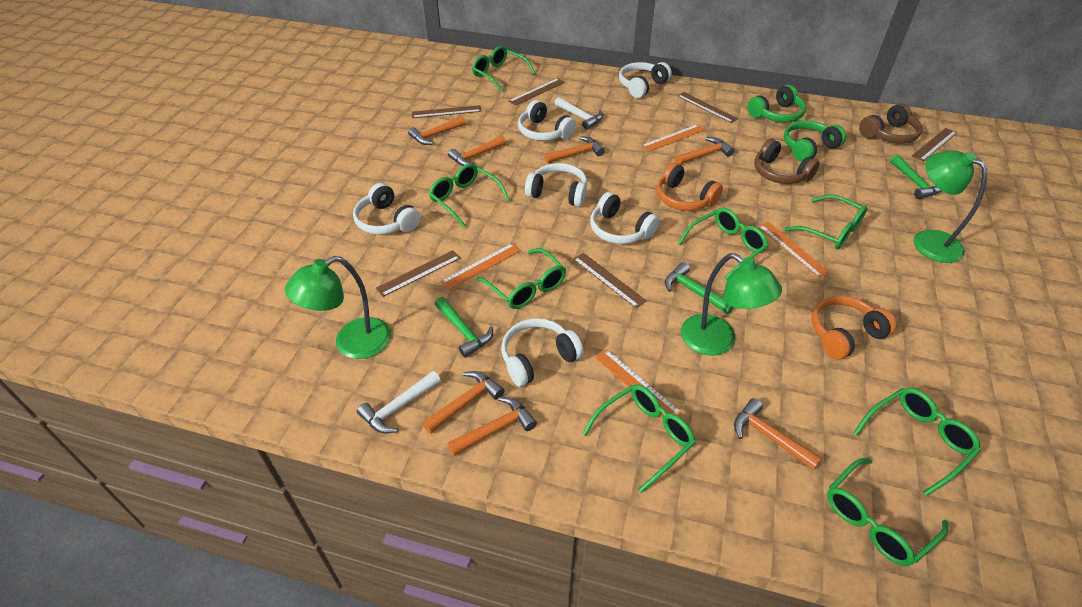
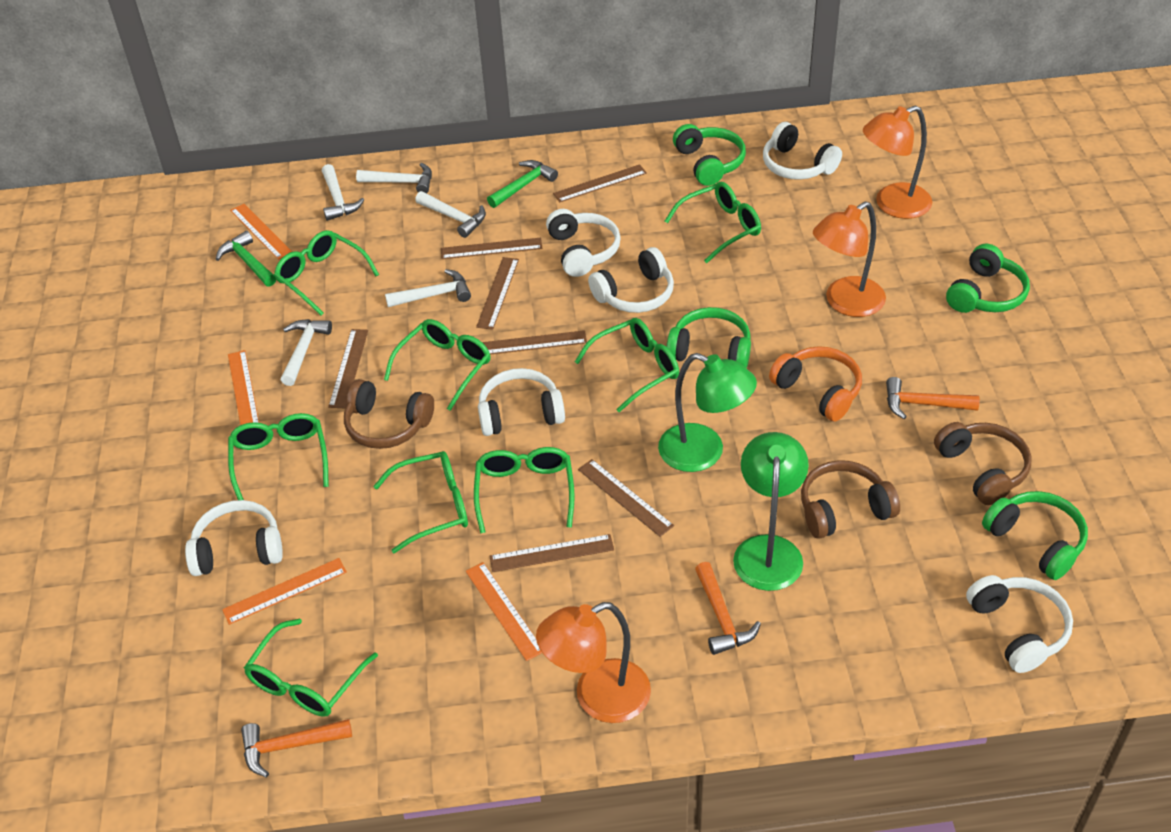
brown headphones: [754,139,820,184] [859,104,922,143] = 2 -> [344,379,434,449] [801,460,900,539] [934,422,1032,505] = 3
brown ruler: [376,250,460,297] [412,105,481,118] [509,78,565,106] [573,253,647,308] [677,92,738,123] [912,128,957,161] = 6 -> [328,329,368,409] [441,237,542,259] [476,257,519,330] [482,330,587,354] [489,534,614,572] [553,164,647,202] [578,459,674,537] = 7
green hammer: [435,297,493,358] [665,262,734,314] [890,155,942,199] = 3 -> [216,231,276,287] [487,160,558,208] = 2
green headphones: [747,85,806,123] [784,120,846,162] = 2 -> [666,307,751,368] [673,124,746,186] [946,244,1030,313] [982,491,1088,580] = 4
green lamp: [285,256,391,359] [681,253,782,356] [913,150,987,263] = 3 -> [658,353,757,472] [733,432,809,591] = 2
orange hammer: [408,116,466,145] [422,371,504,434] [448,135,506,166] [448,397,537,456] [544,137,605,163] [675,137,734,165] [734,398,822,470] = 7 -> [241,719,352,777] [695,562,761,655] [886,377,980,419] = 3
orange headphones: [657,162,723,211] [811,296,897,360] = 2 -> [769,346,862,421] = 1
orange lamp: none = 0 -> [536,602,651,723] [813,202,886,317] [863,106,932,219] = 3
white hammer: [357,371,441,434] [555,97,603,130] = 2 -> [281,319,332,386] [322,164,364,221] [356,163,432,193] [385,269,471,307] [415,191,486,238] = 5

